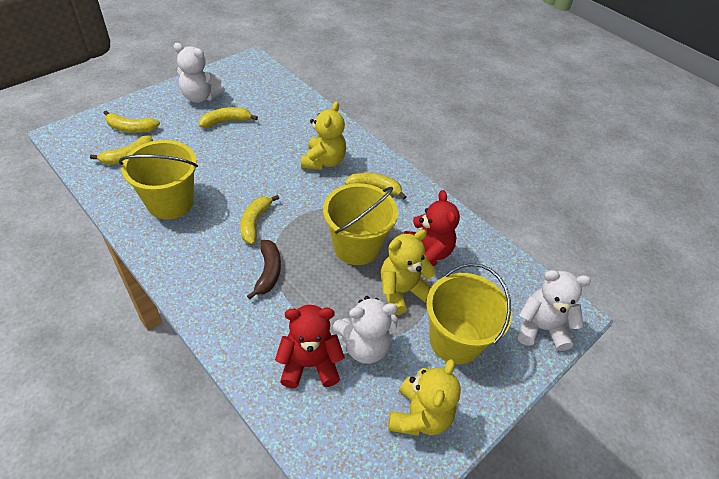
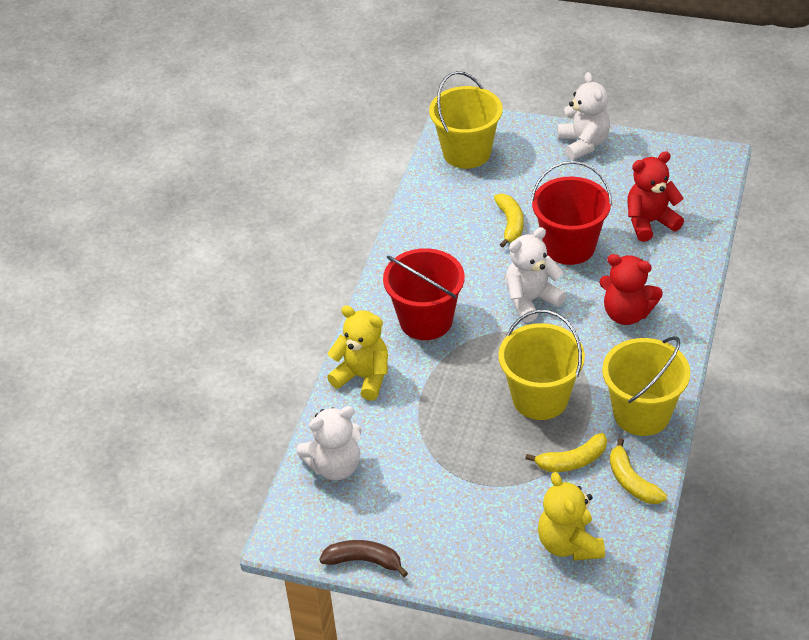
red bucket: none = 0 -> [383,248,465,340] [531,161,612,265] = 2
yellow banana: [90,135,153,165] [104,111,160,133] [199,107,258,128] [240,195,279,244] [345,173,407,199] = 5 -> [494,194,524,247] [525,433,607,472] [610,438,667,504] = 3
yellow teddy bear: [301,101,346,170] [381,229,436,315] [388,359,461,436] = 3 -> [327,305,388,401] [538,472,605,560] = 2

